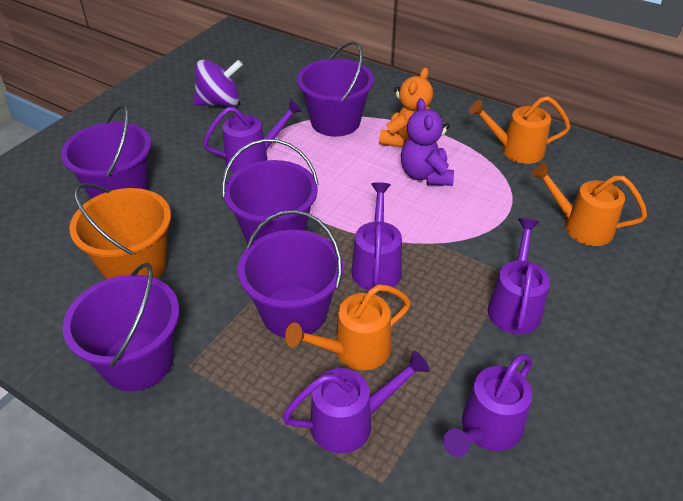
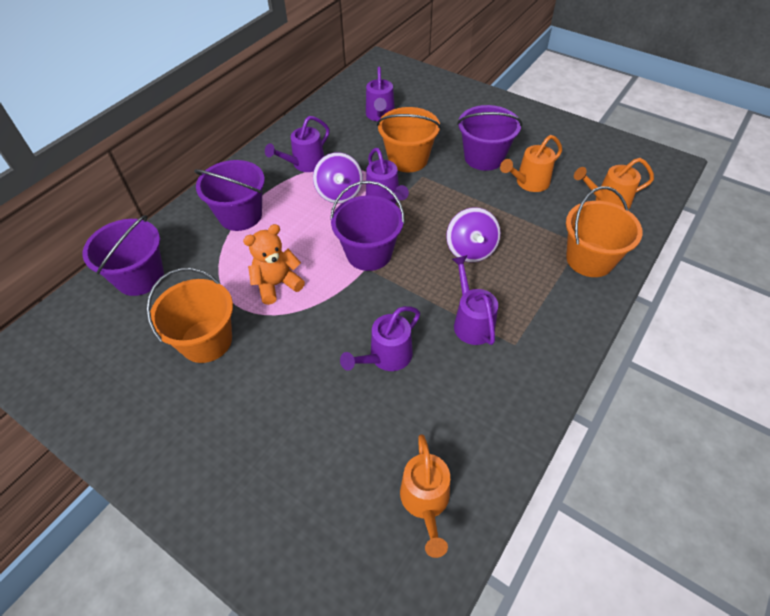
orange bucket: [69,183,171,279] = 1 -> [146,268,233,363] [377,107,441,172] [566,186,643,277] = 3
purple bucket: [61,104,151,199] [63,263,179,391] [222,139,319,244] [238,210,343,337] [297,41,374,137] = 5 -> [83,215,164,296] [194,160,265,231] [330,181,405,271] [457,105,523,171] = 4
purple spinning top: [194,59,243,107] = 1 -> [313,152,363,204] [446,207,501,262] = 2
purple teddy bear: [401,98,454,186] = 1 -> none = 0

